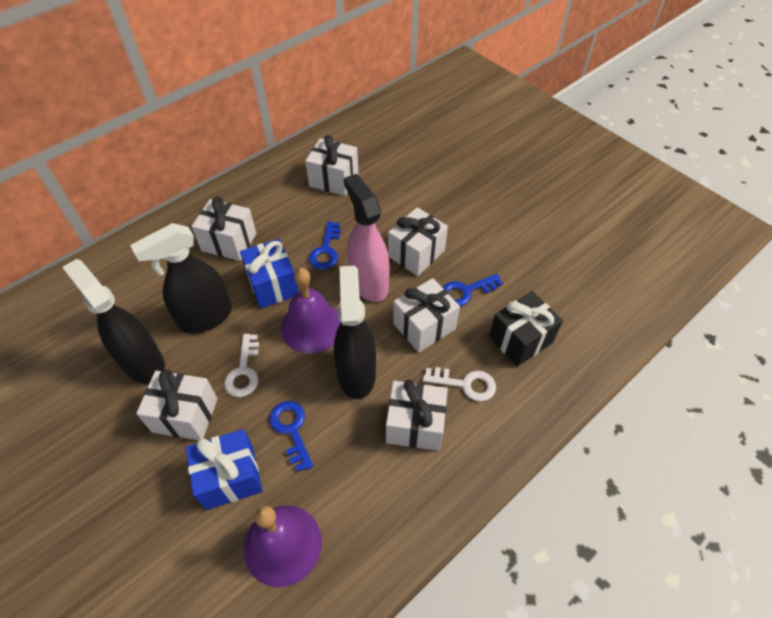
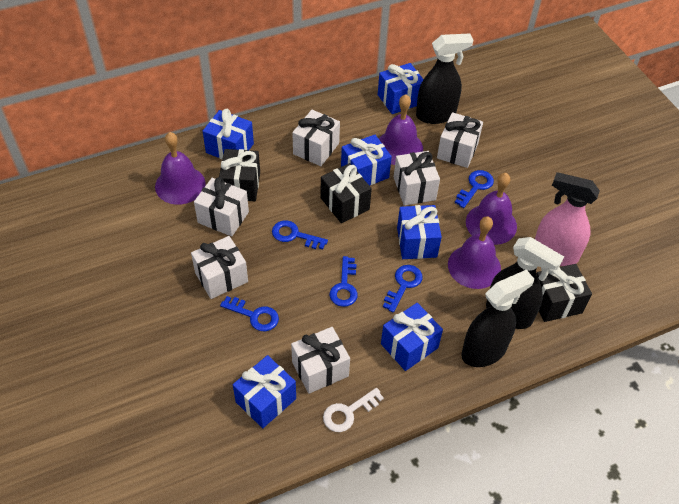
black gift: [489,291,563,367] = 1 -> [219,149,260,201] [320,163,372,223] [537,264,592,322] = 3
blue gift: [186,429,263,510] [240,239,298,308] = 2 -> [203,109,254,159] [233,355,296,428] [341,135,392,186] [378,63,423,114] [381,303,443,371] [397,205,442,259] = 6
blue key: [270,401,313,472] [309,221,341,270] [442,274,503,306] = 3 -> [220,296,279,331] [272,220,328,249] [329,256,358,307] [383,265,422,313] [455,170,494,208] = 5
purple bell: [243,505,322,587] [281,268,341,354] = 2 -> [155,132,206,205] [379,94,423,165] [448,216,501,289] [466,173,517,245] = 4
white key: [224,334,259,397] [423,367,496,402] = 2 -> [323,388,384,432] = 1

